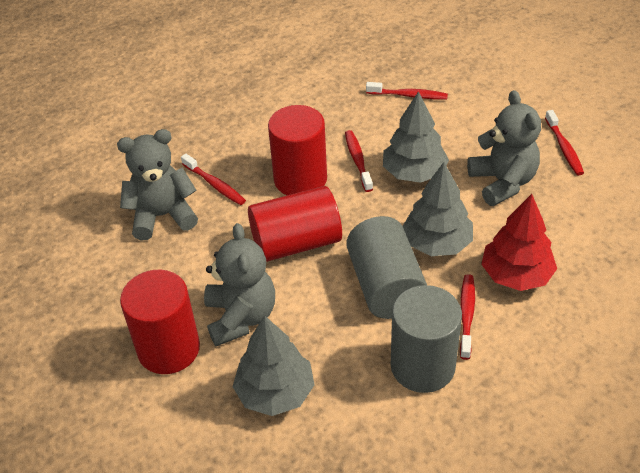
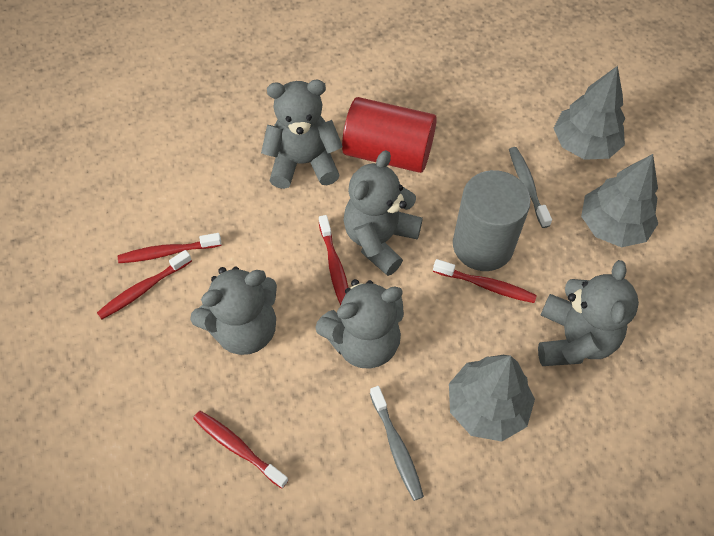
grey cylinder: [346,216,427,319] [391,285,462,393] = 2 -> [453,170,531,271] = 1
grey teddy bear: [117,129,198,240] [204,223,275,346] [467,90,541,206] = 3 -> [190,266,277,355] [261,80,343,189] [315,279,404,369] [344,150,423,276] [538,260,639,366] = 5
grey toothbrush: none = 0 -> [370,386,424,501] [509,147,552,228] = 2
red cylinder: [120,270,200,374] [248,186,342,262] [268,105,327,195] = 3 -> [342,97,437,173] = 1
red tree: [481,194,557,291] = 1 -> none = 0

